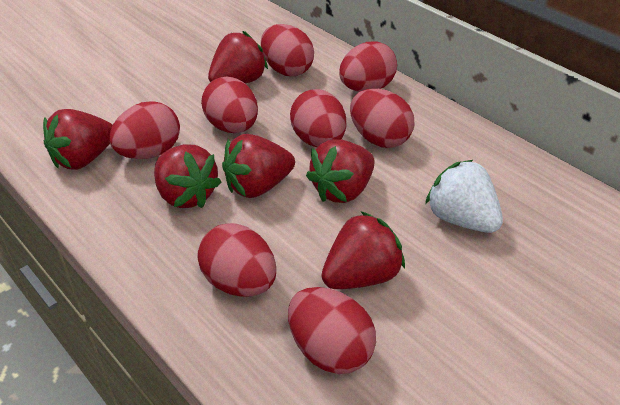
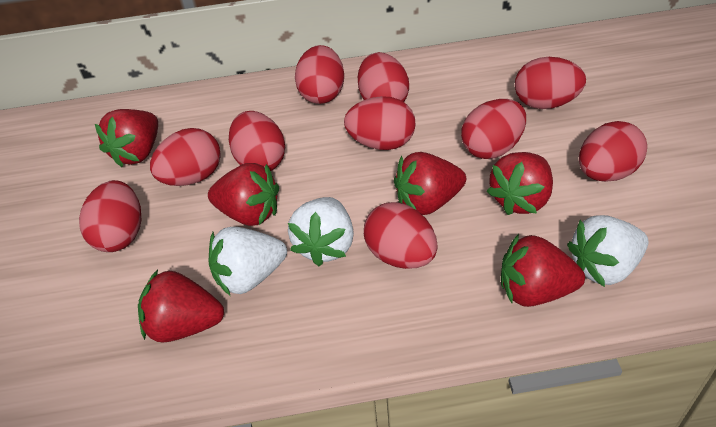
red egg: [109,101,180,159] [197,223,276,297] [201,77,258,133] [261,24,314,76] [288,287,376,374] [290,89,346,147] [339,41,397,92] [350,89,414,148] = 8 -> [79,180,141,252] [150,128,221,186] [229,111,285,171] [295,45,344,104] [344,96,416,150] [358,52,409,102] [364,202,438,269] [461,99,526,159] [515,57,586,109] [579,121,647,182] = 10
white strawberry: [425,160,503,233] = 1 -> [209,227,287,295] [288,197,354,266] [567,215,649,287] = 3

